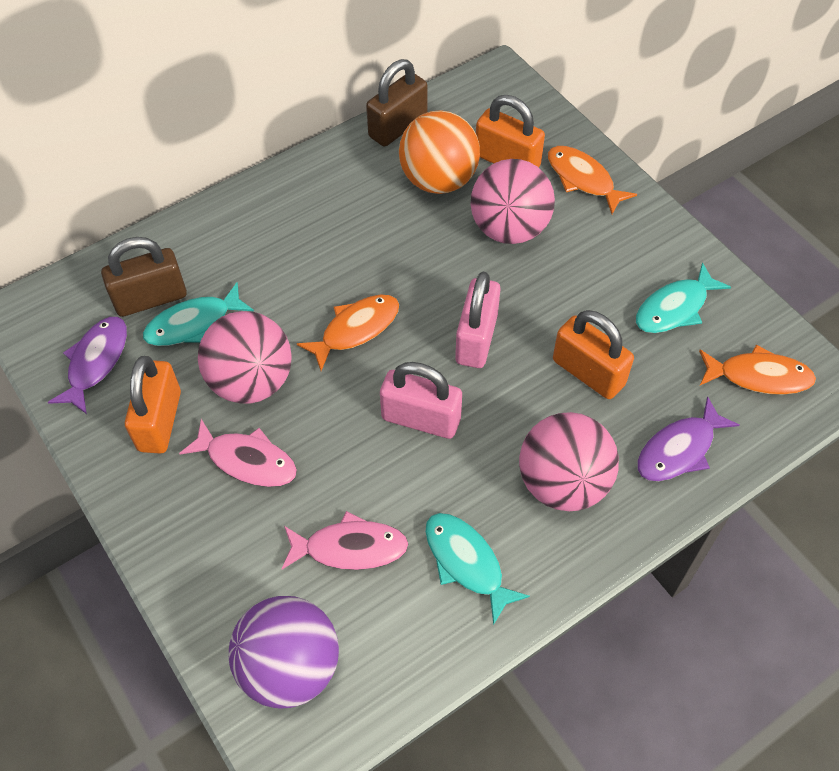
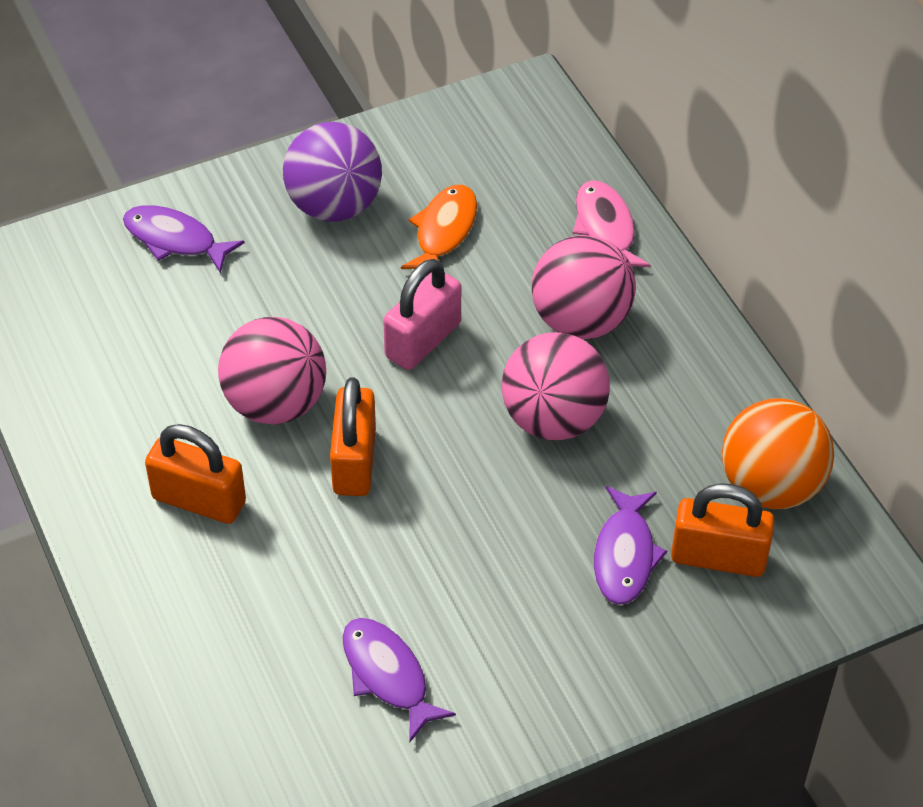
brown padlock: [101,237,187,317] [366,59,428,147] = 2 -> none = 0
orange fish: [297,295,399,371] [548,146,637,214] [699,345,816,395] = 3 -> [401,185,477,269] = 1
pink fish: [179,419,297,487] [282,511,408,570] = 2 -> [573,181,651,267] = 1
pink padlock: [380,362,462,439] [455,272,500,368] = 2 -> [383,259,461,370] = 1
purple fish: [48,317,127,414] [637,396,739,481] = 2 -> [123,205,245,274] [342,618,456,742] [594,486,667,605] = 3
turquoise fish: [143,282,254,346] [425,513,530,625] [636,262,731,333] = 3 -> none = 0

